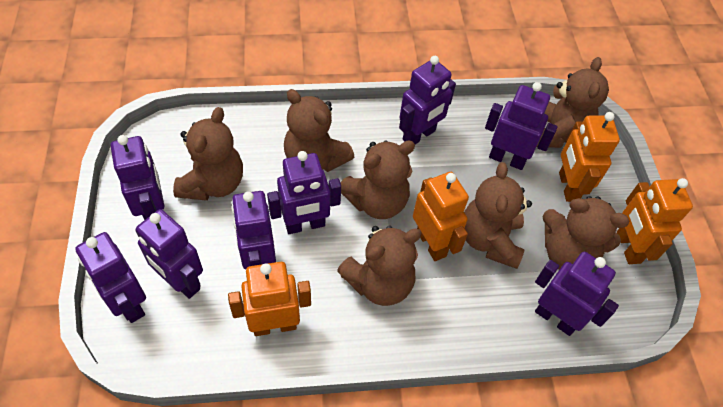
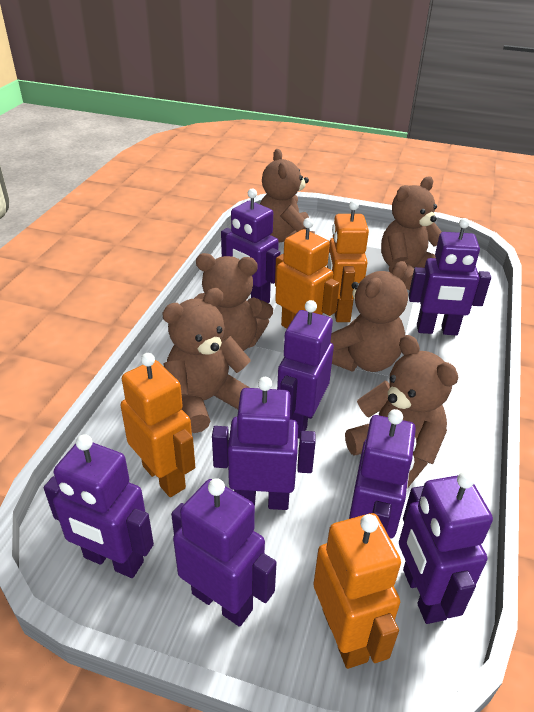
brown teddy bear: [173,107,243,201] [284,89,354,172] [337,226,422,306] [341,140,415,219] [464,162,532,269] [537,57,609,148] [543,196,629,270] = 7 -> [162,288,251,433] [194,253,273,351] [260,149,315,242] [331,261,408,372] [345,335,458,489] [381,177,442,290] = 6

